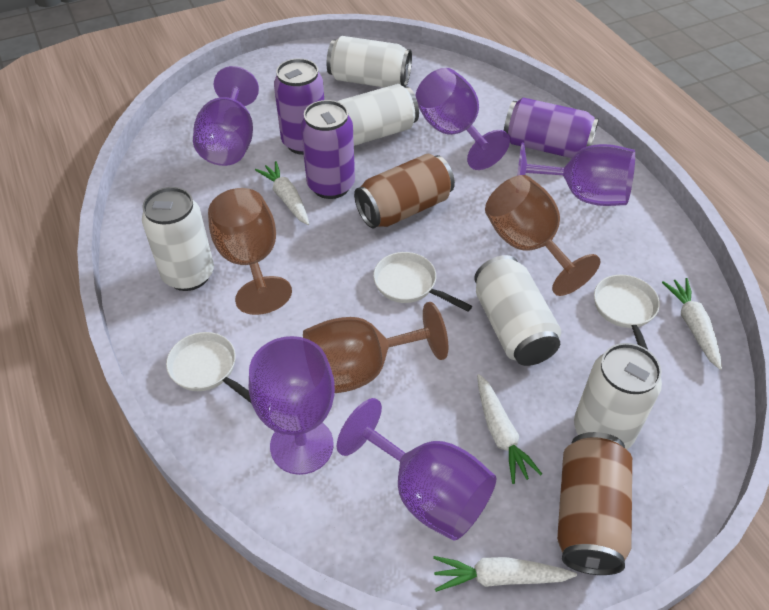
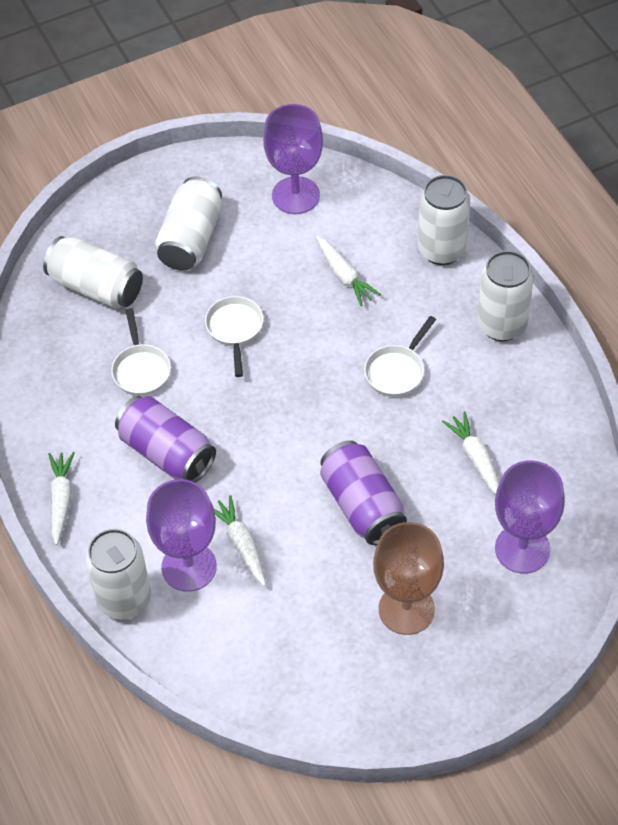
brown can: [354,154,455,228] [557,432,632,575] = 2 -> none = 0
brown goblet: [208,188,292,315] [303,302,448,393] [485,175,600,296] = 3 -> [373,522,444,635] = 1
purple can: [274,58,324,155] [301,100,355,199] [504,98,599,158] = 3 -> [115,396,216,483] [320,440,407,545] = 2
purple goblet: [193,66,259,166] [249,336,335,475] [337,398,496,541] [416,68,510,170] [517,143,635,206] = 5 -> [146,479,217,592] [263,104,323,214] [495,460,565,574] = 3

